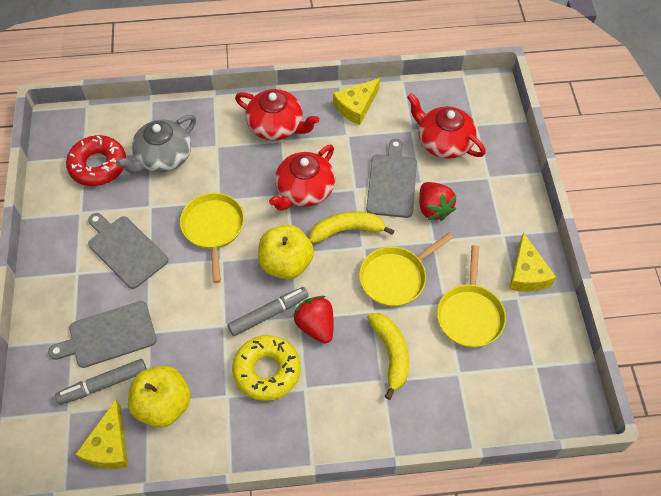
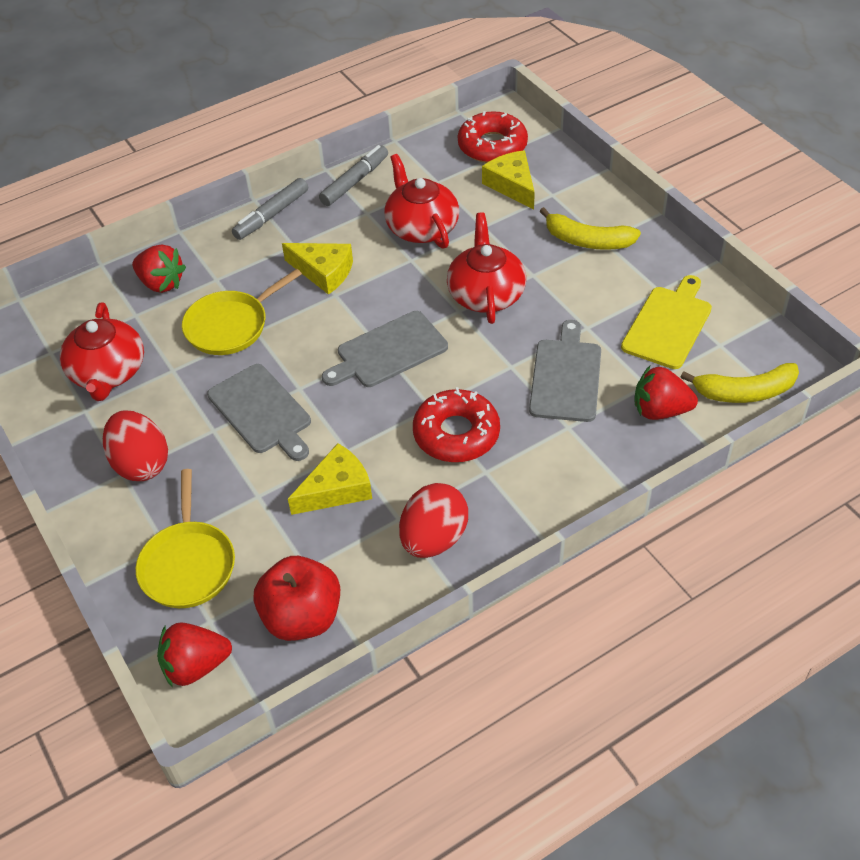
grey teapot: [116,115,196,173] = 1 -> none = 0
red apple: none = 0 -> [254,556,340,641] = 1
red donut: [66,135,126,186] = 1 -> [413,387,500,462] [458,111,528,163] = 2
red egg: none = 0 -> [103,410,168,481] [399,483,468,558] = 2
red strawberry: [293,296,334,344] [419,182,456,221] = 2 -> [132,244,186,293] [157,623,232,688] [634,366,698,420] = 3
yellow apple: [128,366,191,428] [258,225,314,279] = 2 -> none = 0
yellow cutting board: none = 0 -> [621,275,712,369] = 1
yellow donut: [232,335,301,401] = 1 -> none = 0
yellow pan: [180,193,244,283] [359,233,453,307] [437,245,506,348] = 3 -> [136,469,235,608] [182,269,302,355] = 2

